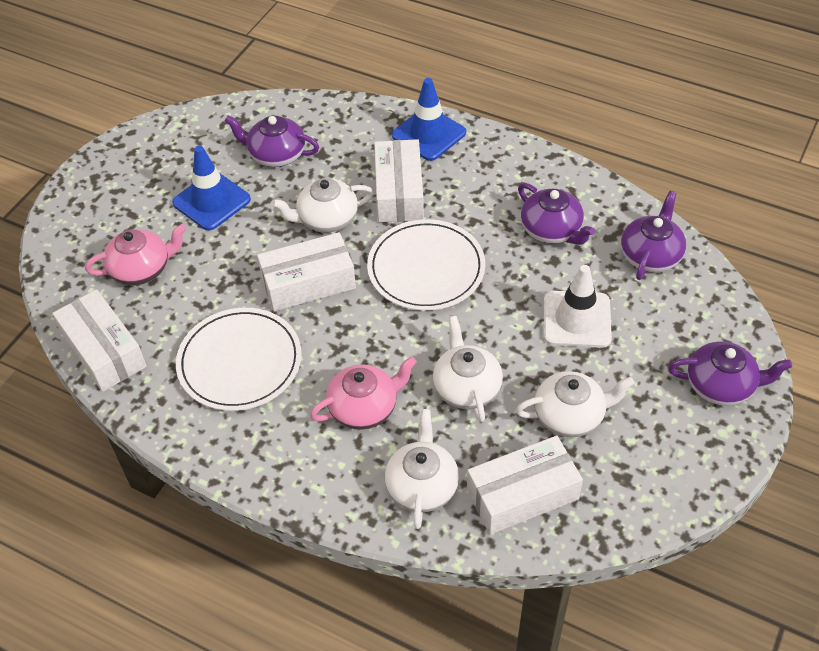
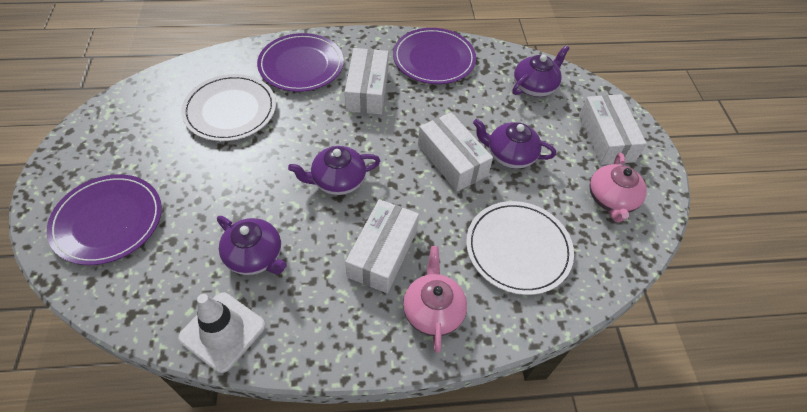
blue traffic cone: [172,146,251,230] [392,78,466,161] = 2 -> none = 0
purple plate: none = 0 -> [47,174,162,265] [257,33,344,92] [393,28,476,84] = 3
white teapot: [272,178,374,233] [385,409,459,529] [433,316,503,422] [516,371,634,437] = 4 -> none = 0

